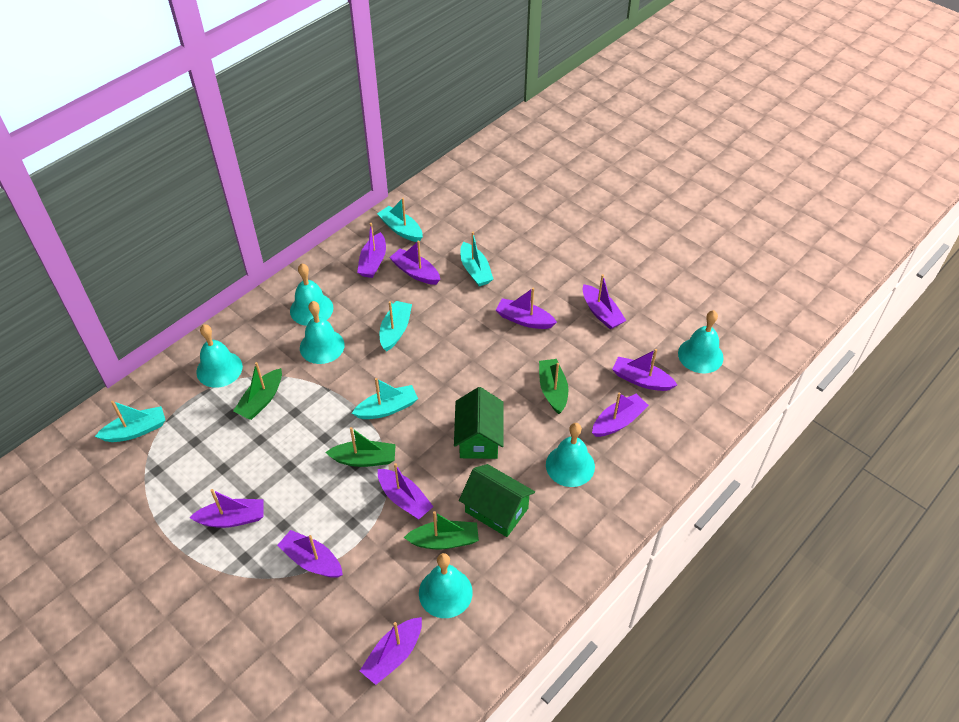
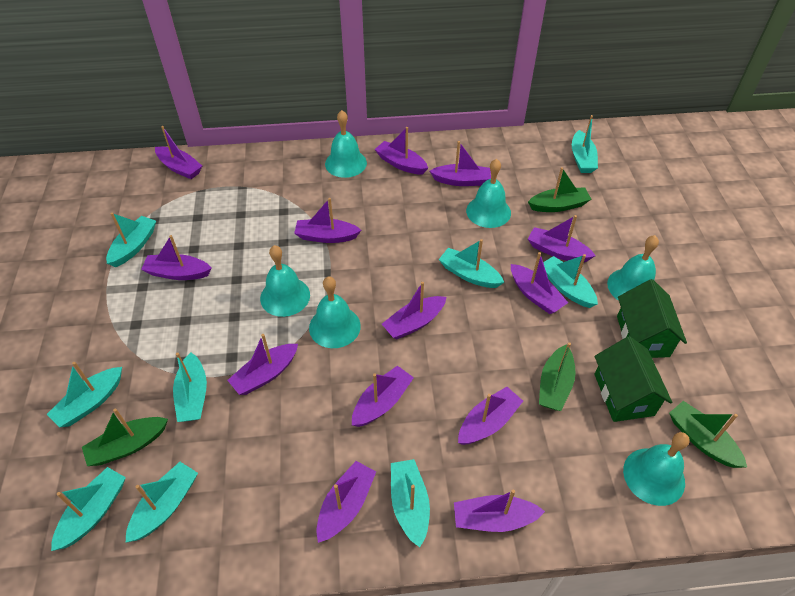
purple boat: [189,489,264,528] [277,530,343,578] [357,223,386,278] [360,617,422,685] [378,463,434,519] [389,241,440,285] [496,287,557,329] [583,274,627,329] [592,392,649,437] [612,349,677,391] = 10 -> [141,235,212,280] [155,126,202,179] [227,334,298,395] [294,198,361,243] [316,461,376,543] [352,366,414,427] [375,127,428,175] [382,282,446,339] [430,141,491,186] [454,489,545,532] [458,387,523,445] [511,252,568,314] [528,215,596,263] = 13
turquoise boat: [95,401,165,442] [352,378,418,419] [377,198,423,242] [380,301,412,352] [460,231,493,286] = 5 -> [47,362,122,427] [51,467,126,551] [106,212,156,267] [126,462,198,542] [173,352,207,422] [391,459,430,547] [438,239,504,288] [543,254,598,308] [572,115,598,173] = 9

